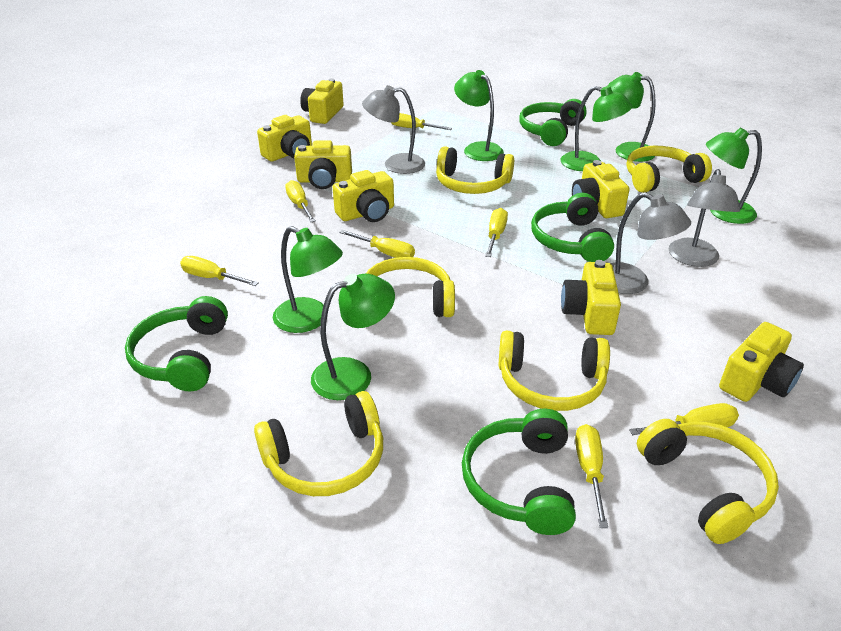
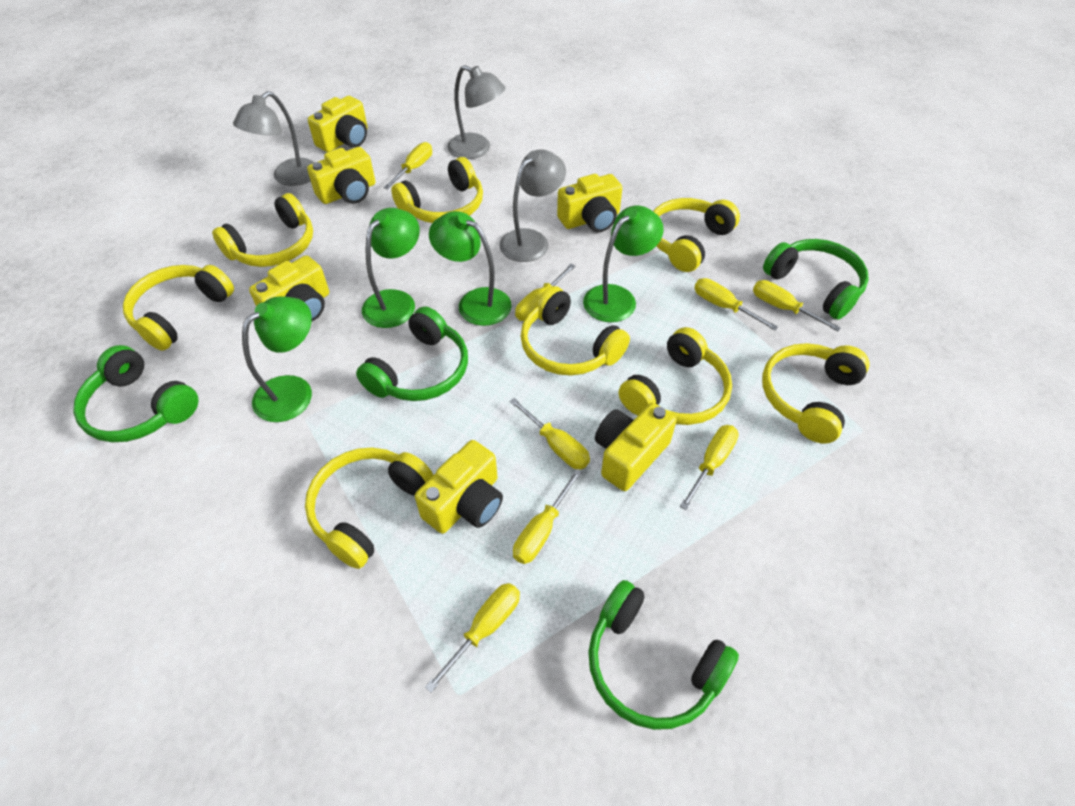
green lamp: [273,226,343,333] [311,274,395,400] [454,70,504,161] [560,86,632,171] [608,72,656,162] [706,128,762,224] = 6 -> [242,296,312,422] [362,208,420,328] [429,211,511,326] [583,205,664,322] = 4
yellow camera: [257,115,312,161] [294,140,352,189] [300,78,344,124] [333,170,394,222] [561,260,621,335] [572,160,630,218] [719,322,804,402] = 7 -> [249,255,329,321] [307,147,375,204] [308,96,368,152] [415,440,503,534] [557,174,622,232] [595,403,677,491] = 6
yellow headphones: [254,391,383,496] [366,257,455,317] [436,146,514,194] [498,331,610,411] [626,146,712,193] [637,419,779,544] = 6 -> [123,265,234,351] [212,193,313,267] [305,448,433,569] [391,157,483,223] [521,286,630,376] [619,327,732,425] [653,198,740,272] [762,343,870,443] = 8
yellow screwdriver: [180,256,259,286] [285,180,316,222] [339,230,415,258] [392,113,452,130] [485,208,508,257] [575,424,608,528] [629,403,739,435] = 7 -> [383,142,432,189] [425,583,520,693] [509,398,590,469] [513,469,582,564] [515,264,575,321] [680,425,739,510] [694,278,778,331] [753,280,841,331] = 8

